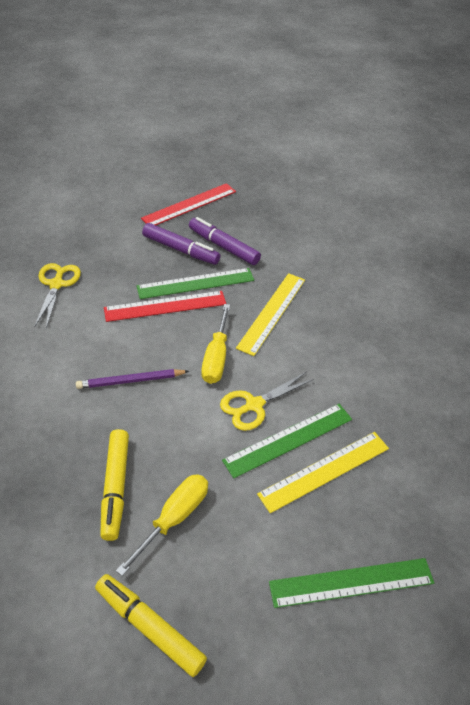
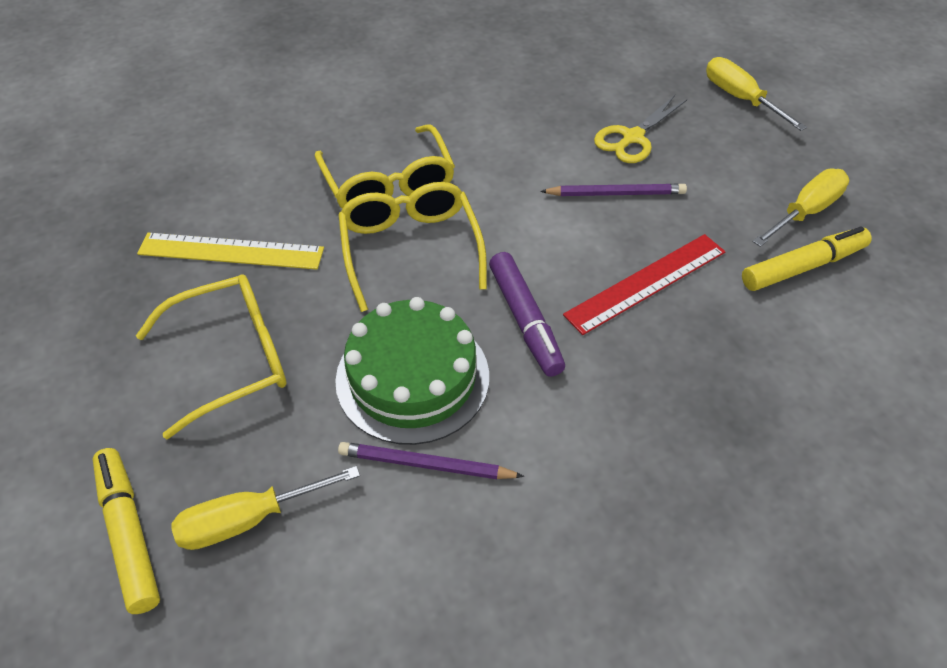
green cake: none = 0 -> [335,297,489,445] = 1
green ruler: [137,268,254,299] [222,404,352,478] [269,558,434,608] = 3 -> none = 0
purple marker: [142,223,220,264] [189,217,261,265] = 2 -> [489,252,565,377] = 1
purple pencil: [76,369,189,389] = 1 -> [338,442,524,479] [540,184,687,196] = 2
red ruler: [104,291,226,322] [141,183,236,225] = 2 -> [563,234,726,335] = 1
yellow glasses: none = 0 -> [136,274,287,440] [315,124,455,209] [338,182,487,312] = 3
yellow ruler: [236,273,305,356] [257,432,389,513] = 2 -> [137,233,324,270] = 1
yellow scissors: [34,263,81,329] [220,372,314,431] = 2 -> [594,95,687,163] = 1
yellow screwdriver: [116,474,208,576] [201,304,230,384] = 2 -> [171,466,360,550] [706,57,807,131] [752,169,849,247] = 3

